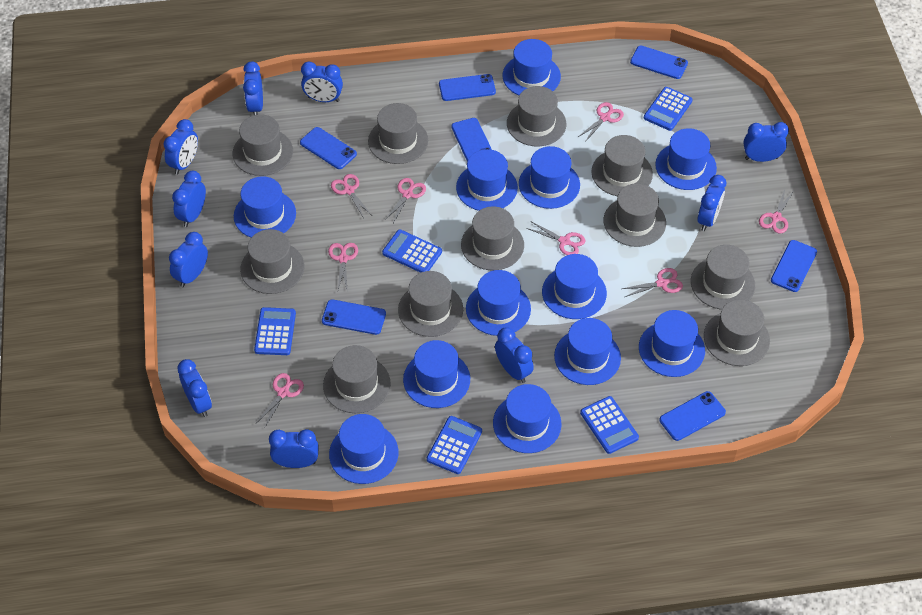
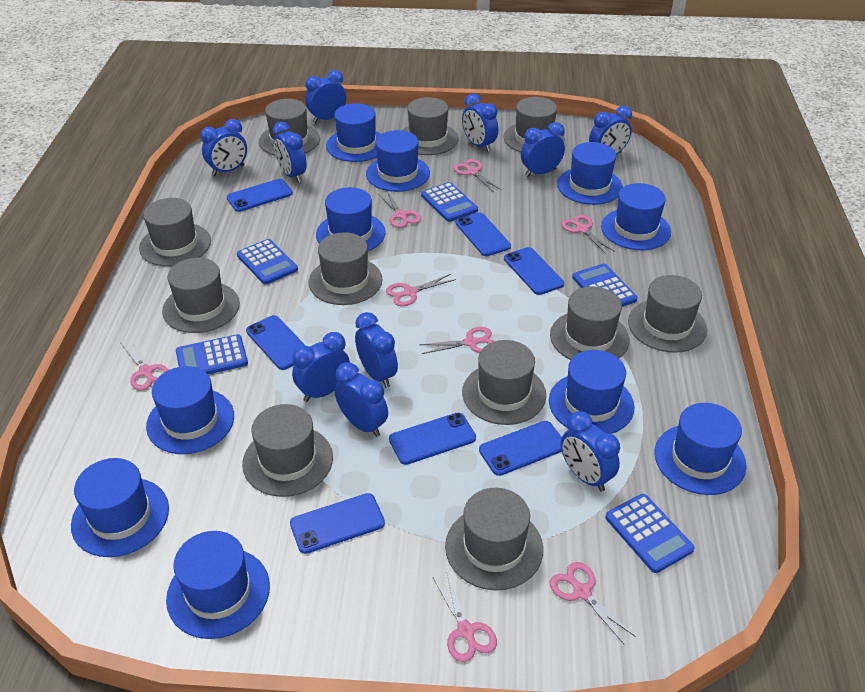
blue hat: [234,176,296,238] [329,414,399,484] [403,340,470,408] [456,149,518,211] [466,270,531,336] [493,384,561,453] [502,39,561,95] [519,146,580,209] [542,254,607,319] [554,318,621,385] [639,310,705,377] [655,128,717,190] = 12 -> [71,458,169,557] [146,366,234,454] [166,531,270,639] [316,187,386,251] [326,103,381,162] [366,130,430,192] [549,350,635,434] [557,142,623,205] [601,183,671,250] [655,403,747,495] = 10

